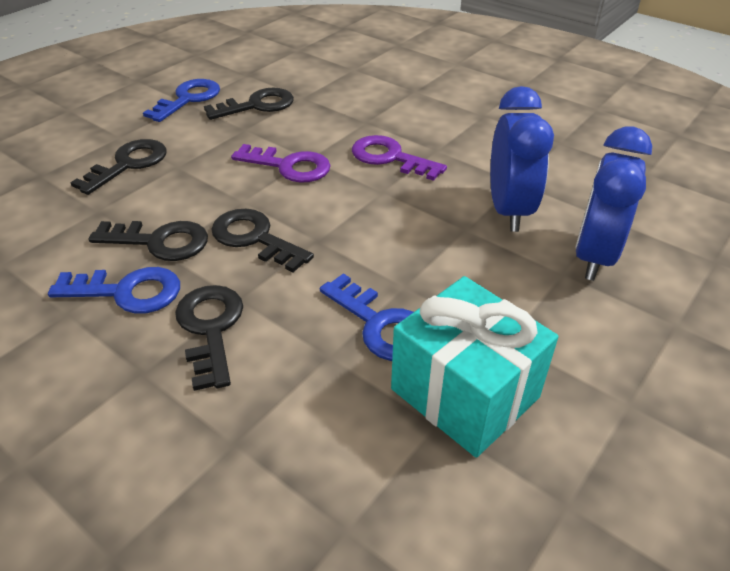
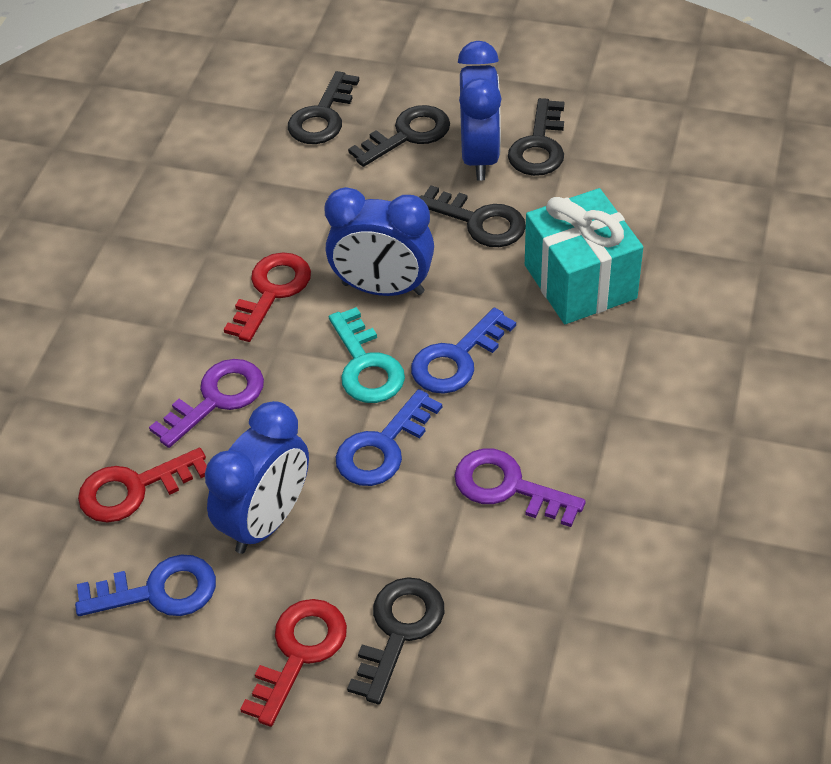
blue clock: [490,86,554,232] [575,127,652,281] = 2 -> [205,401,309,554] [325,187,434,296] [458,41,501,181] = 3
red key: none = 0 -> [78,448,207,523] [224,252,311,342] [240,599,347,727] = 3
turquoise key: none = 0 -> [329,307,405,403] = 1

